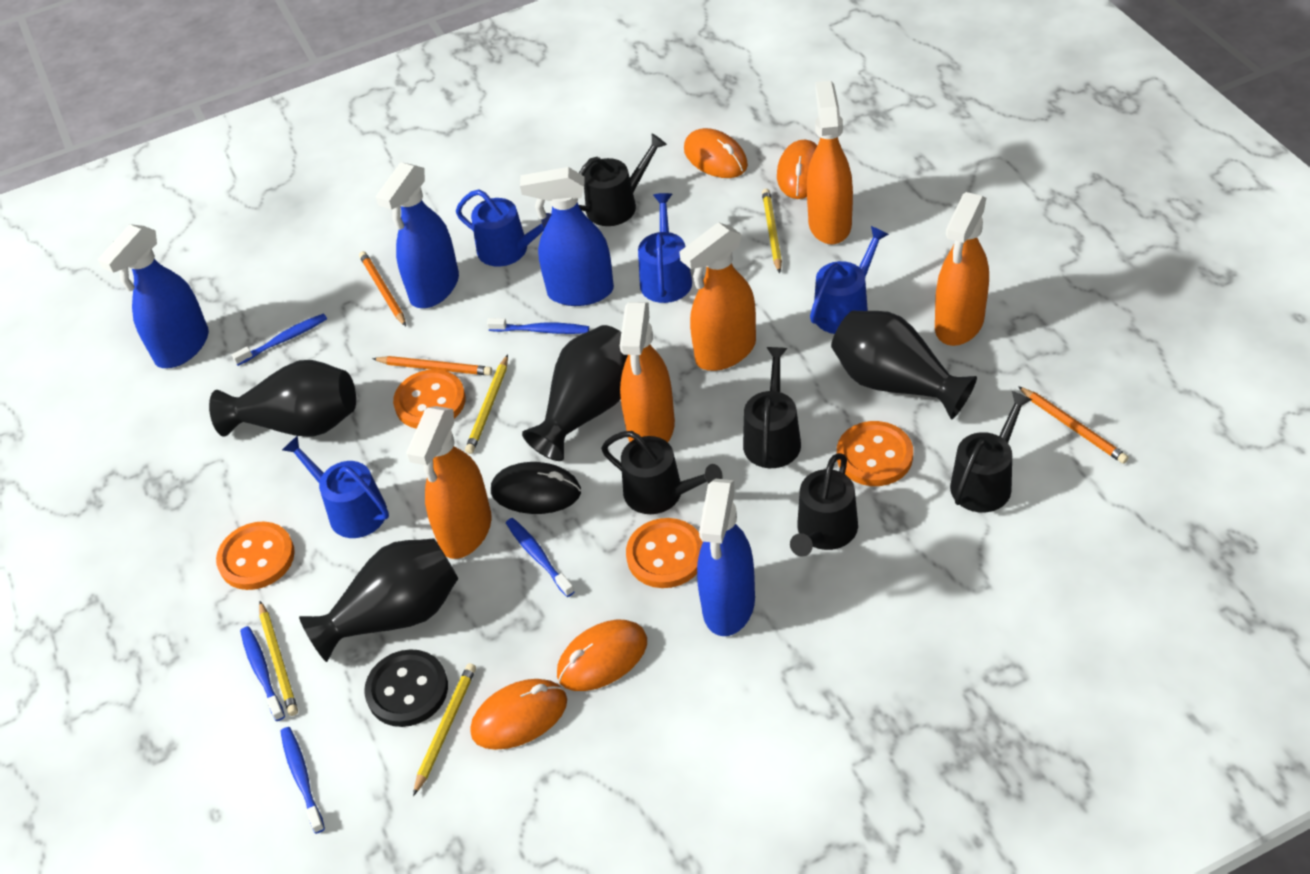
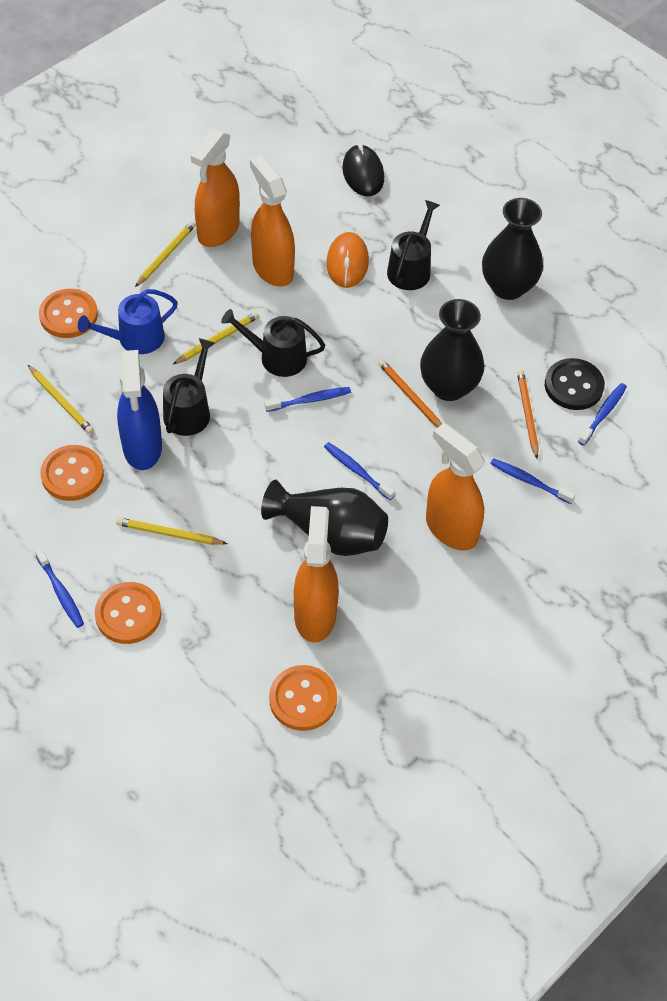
black vase: [209,360,356,437] [299,538,458,662] [522,325,628,461] [831,311,977,419] = 4 -> [261,480,388,556] [420,299,484,401] [482,198,543,300] = 3
black watering can: [579,134,667,226] [601,431,723,514] [743,347,801,468] [790,453,858,556] [950,391,1033,512] = 5 -> [163,338,215,436] [221,309,325,377] [387,200,440,290] = 3
blue spray bottle: [98,224,209,368] [376,162,459,308] [520,167,614,306] [697,479,755,636] = 4 -> [117,350,162,470] = 1
blue watering can: [282,435,389,538] [456,189,551,267] [638,193,692,303] [810,226,889,334] = 4 -> [78,289,178,354] = 1
orange mouse: [470,679,567,750] [557,620,647,691] [684,128,748,178] [777,140,817,199] = 4 -> [326,232,369,288] = 1
orange pencil: [359,251,406,326] [372,356,492,375] [1018,386,1129,464] = 3 -> [378,359,442,428] [517,370,539,458] = 2
orange spray bottle: [406,406,491,559] [620,302,675,442] [679,222,756,371] [807,81,853,244] [935,192,989,346] = 5 -> [190,128,240,247] [250,155,295,287] [294,506,339,642] [426,423,485,551] = 4

